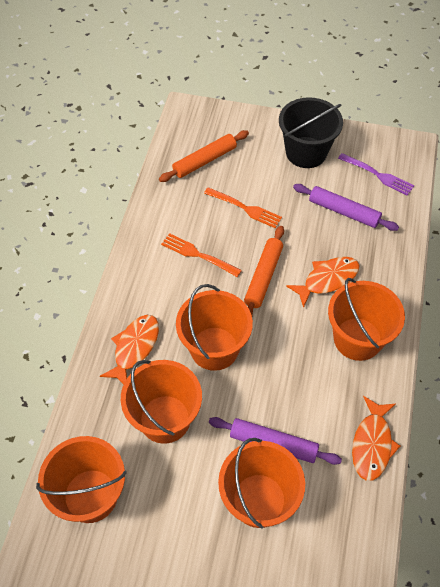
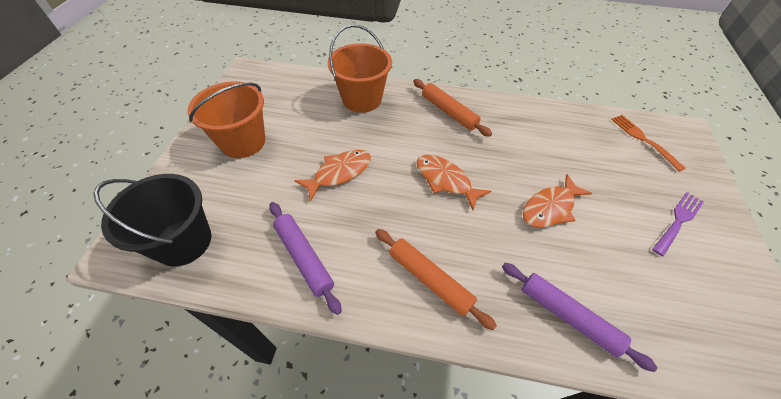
orange bucket: [36,436,127,523] [121,360,202,444] [176,284,253,371] [218,438,305,529] [328,278,405,361] = 5 -> [187,81,265,158] [328,24,392,113] = 2
orange fork: [161,233,242,277] [204,187,282,228] = 2 -> [611,115,686,172] = 1

